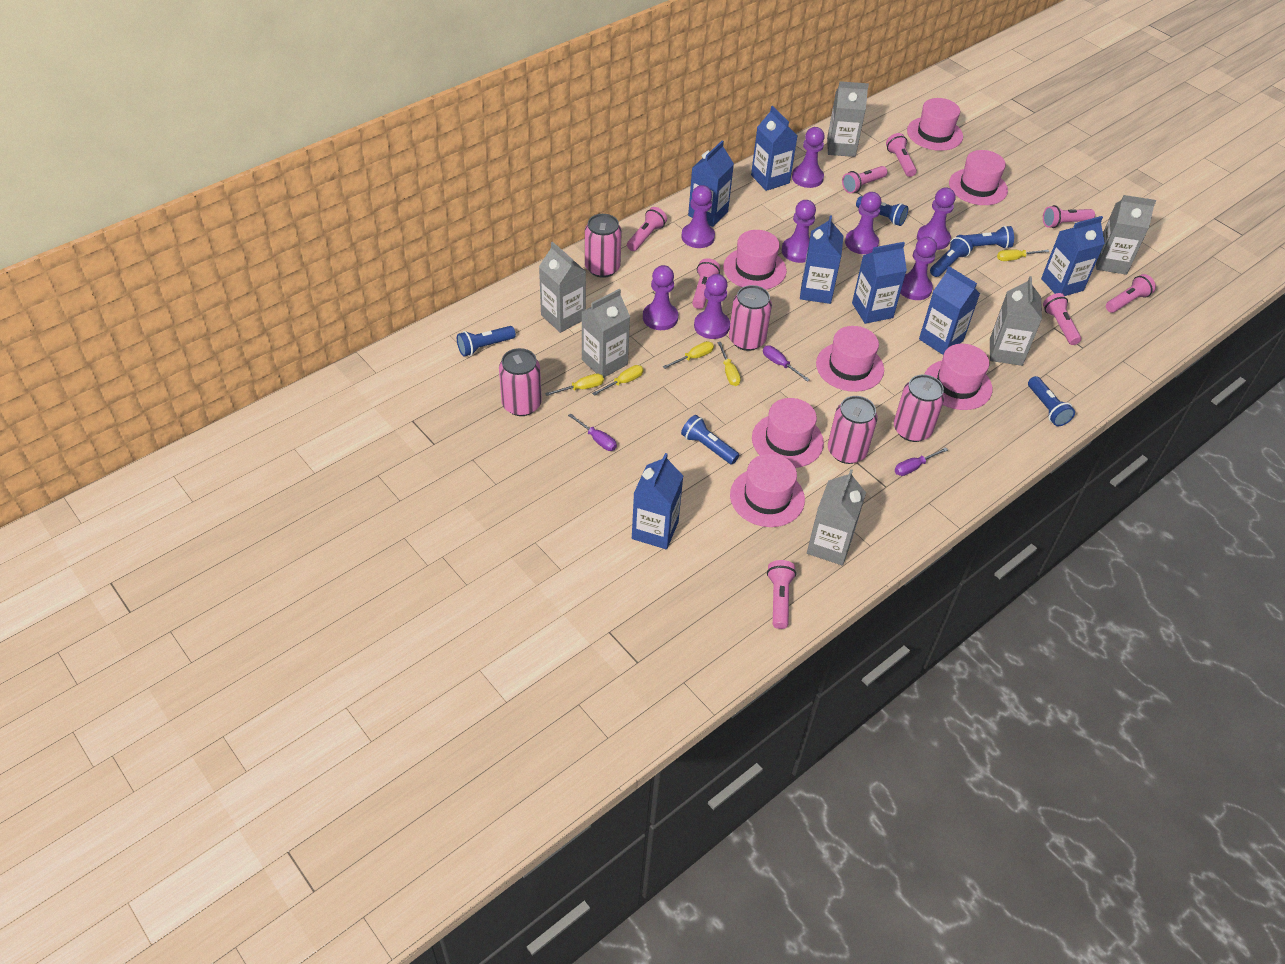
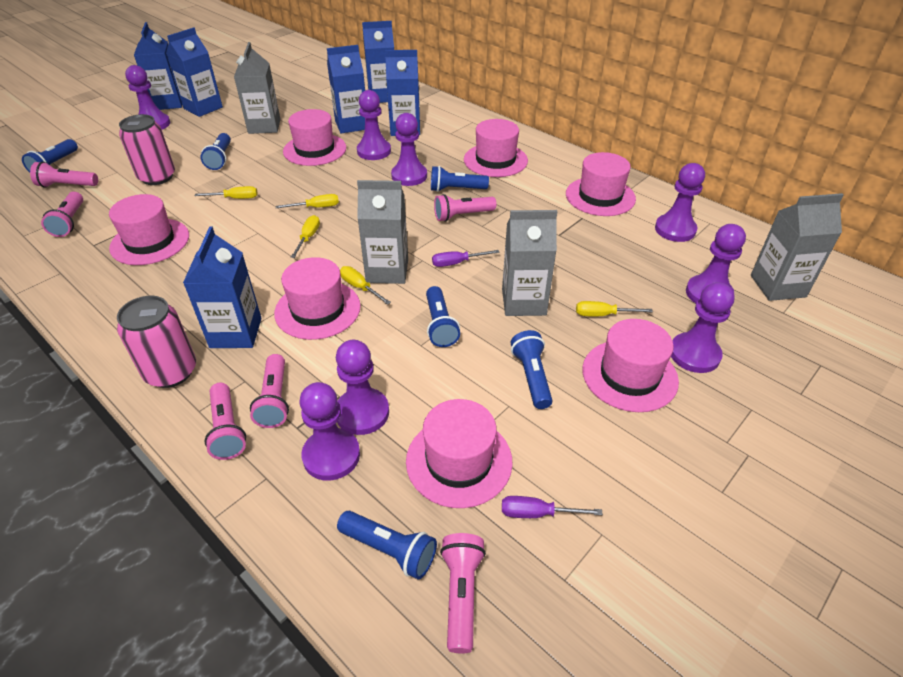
blue carton: [632,453,683,549] [688,141,734,227] [751,106,798,191] [800,215,843,304] [852,242,907,324] [919,266,980,355] [1041,216,1105,296] = 7 -> [134,22,182,110] [166,27,223,117] [183,226,262,348] [327,45,365,133] [362,21,394,103] [385,50,420,136] = 6
grey carton: [539,242,586,333] [582,289,630,378] [807,469,866,565] [827,81,869,157] [990,276,1042,366] [1096,195,1156,275] = 6 -> [234,42,280,134] [357,180,408,284] [502,210,557,316] [751,193,844,301] = 4
pink can: [499,348,542,416] [585,214,622,278] [729,285,772,351] [828,396,877,464] [894,374,945,442] = 5 -> [117,296,196,388] [119,114,175,185] = 2
pink flashlight: [627,207,667,251] [692,258,720,309] [767,560,796,629] [842,166,887,193] [886,133,917,177] [1043,205,1095,228] [1043,293,1081,345] [1106,274,1156,313] = 8 -> [30,162,98,188] [41,192,83,237] [205,383,246,460] [250,354,289,428] [434,194,496,222] [440,533,486,653] = 6
purple screwdriver: [568,413,617,451] [763,346,810,382] [895,447,948,476] = 3 -> [432,250,500,267] [502,496,603,518] = 2

